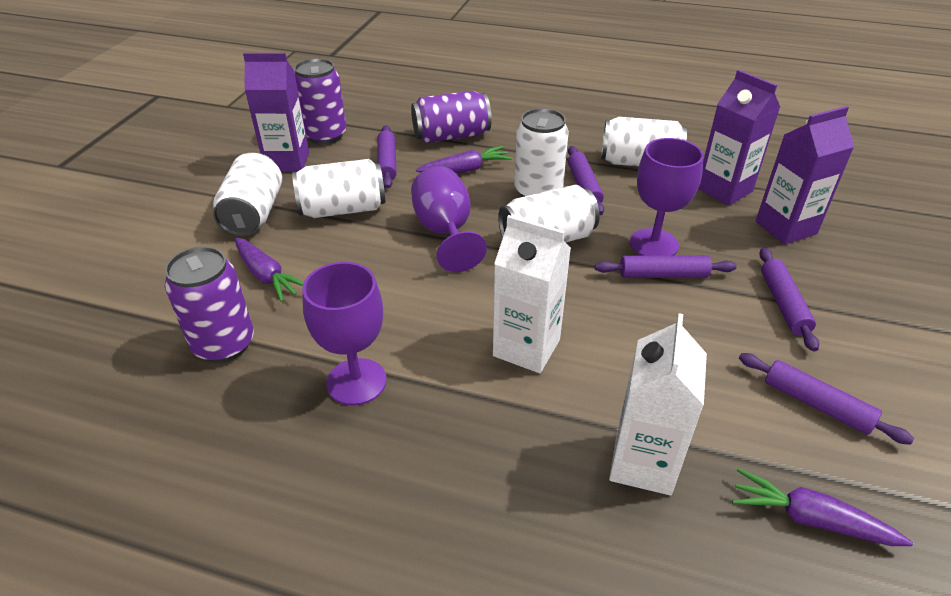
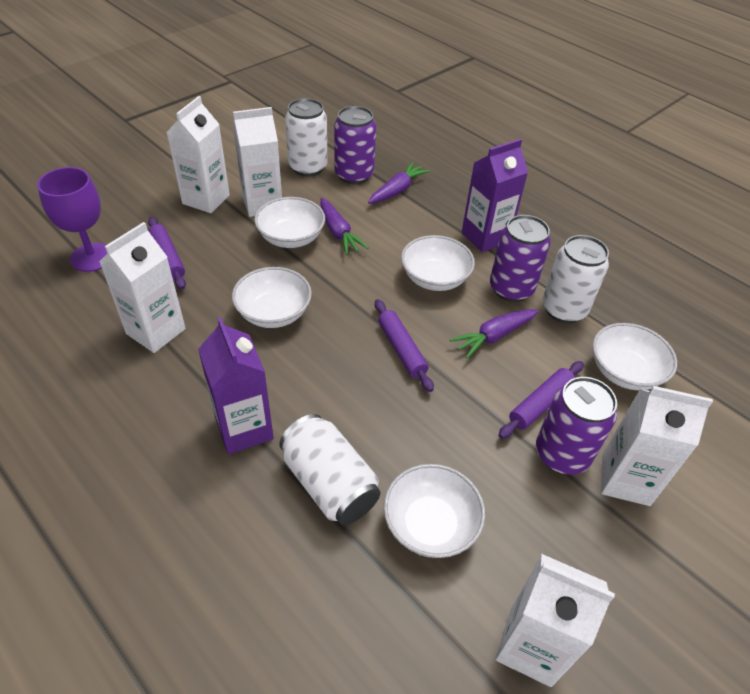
purple carton: [243,53,309,172] [698,70,780,205] [756,106,854,244] = 3 -> [198,317,274,454] [462,139,528,252] = 2
purple goblet: [302,262,387,405] [411,166,487,272] [630,138,704,256] = 3 -> [37,167,107,272] = 1
purple rolling pin: [377,125,397,189] [568,146,604,215] [595,255,737,278] [739,353,914,445] [759,248,819,352] = 5 -> [148,217,186,290] [375,299,434,392] [498,361,584,439] = 3
white bowl: none = 0 -> [232,267,312,328] [254,197,325,248] [384,464,485,558] [401,235,475,291] [593,323,677,390] = 5
white can: [213,153,282,236] [292,159,385,218] [498,185,600,242] [514,108,569,197] [601,117,687,166] = 5 -> [279,414,380,525] [285,98,327,177] [542,235,609,323] = 3
white carton: [493,215,571,373] [609,313,707,495] = 2 -> [99,222,186,353] [166,96,230,213] [233,107,282,217] [495,554,615,687] [601,386,713,506] = 5

